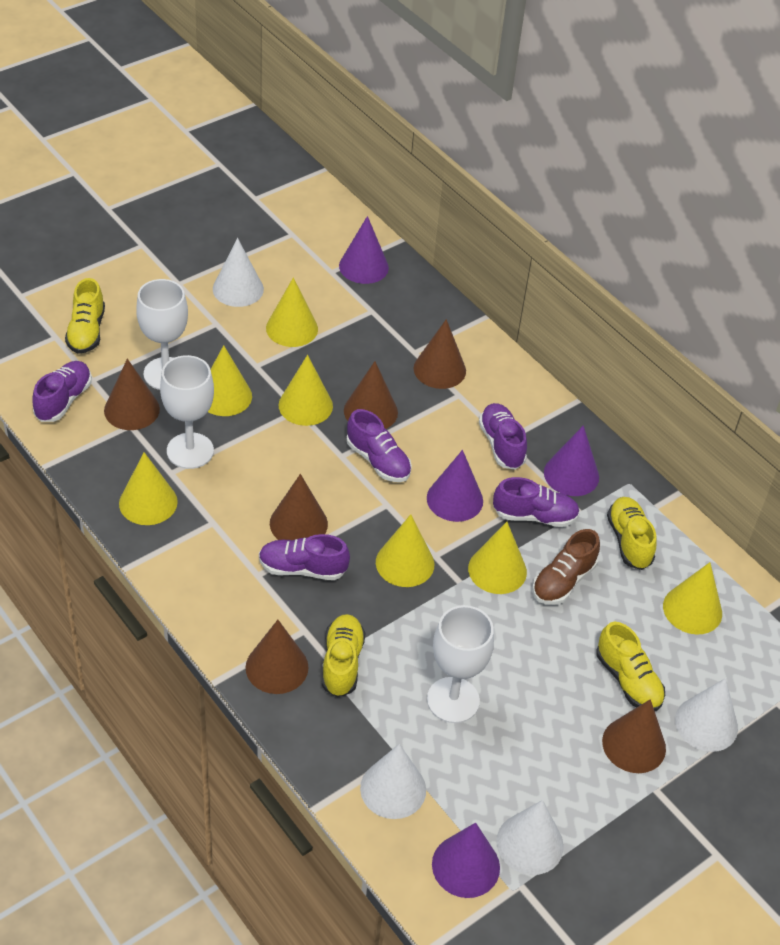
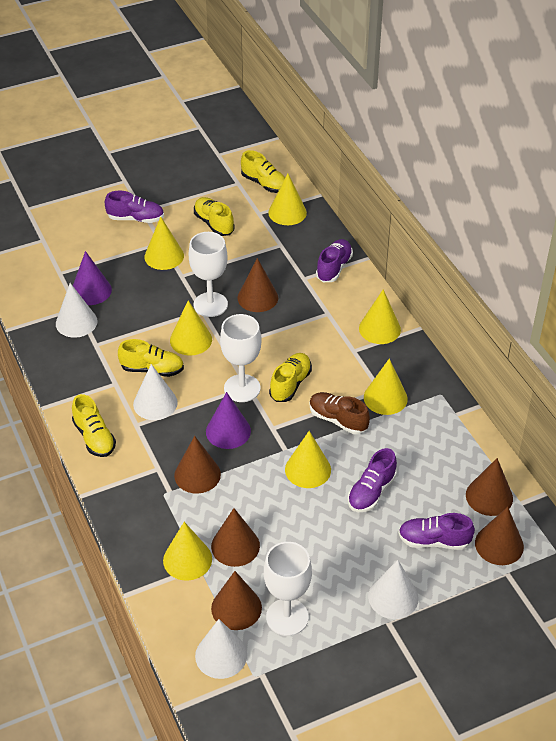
purple cone: [339,216,389,284] [427,450,483,522] [432,823,500,898] [544,425,599,496] = 4 -> [73,251,112,305] [206,392,251,449] = 2
purple shoe: [32,361,92,422] [259,534,350,580] [347,409,412,482] [479,403,527,470] [493,477,580,527] = 5 -> [105,191,164,223] [316,239,353,282] [348,448,397,512] [398,513,475,550] = 4
yellow shoe: [65,278,105,354] [322,614,365,697] [596,622,665,711] [607,497,657,570] = 4 -> [72,394,116,457] [118,339,184,377] [194,197,234,236] [241,150,285,193] [269,353,312,402] = 5

